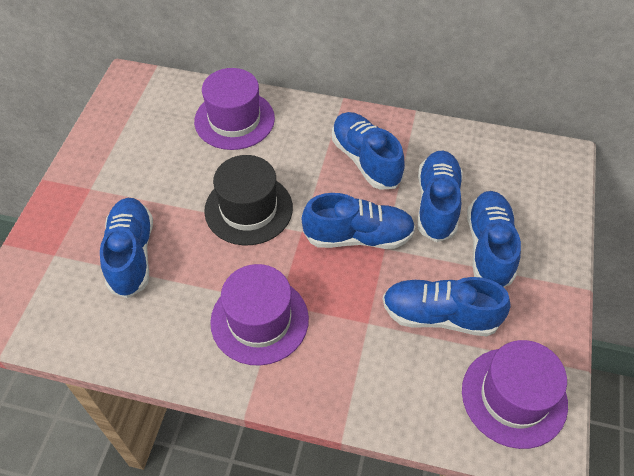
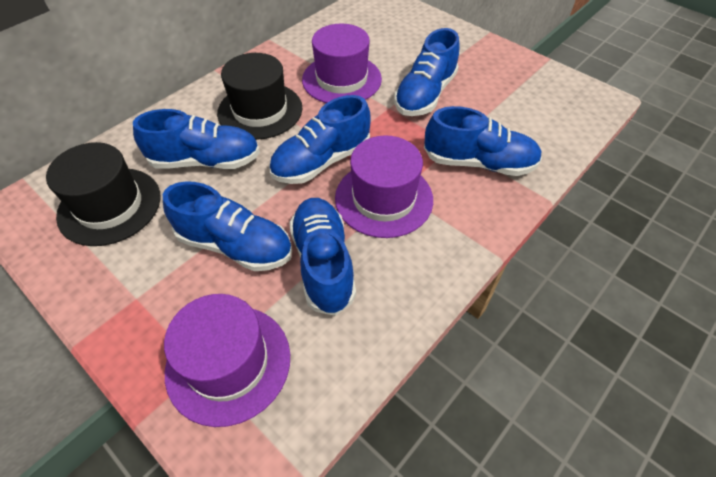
black hat: [204,155,293,245] = 1 -> [46,142,161,246] [217,53,302,140] = 2

